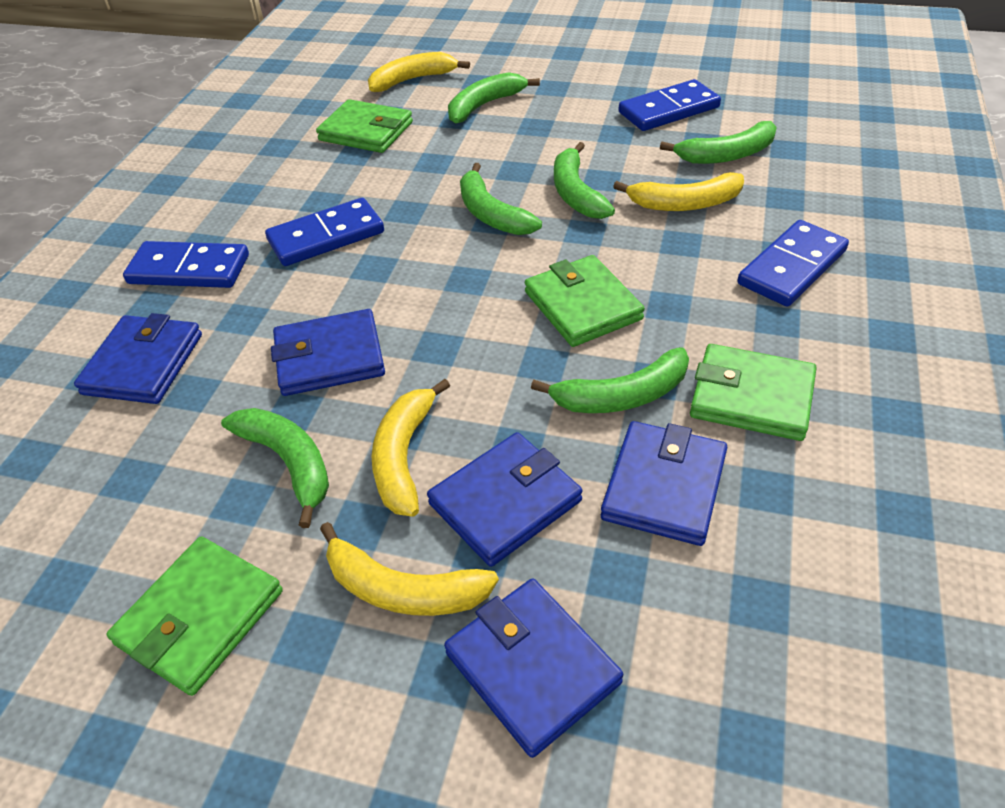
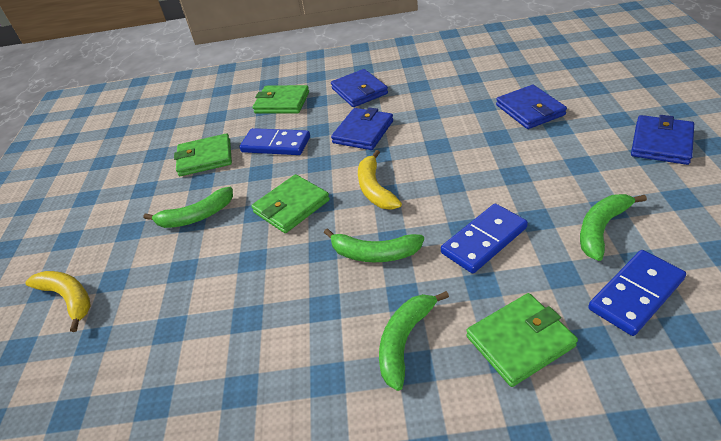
blue domino: [123,241,249,288] [265,198,384,266] [619,79,721,131] [737,220,849,307] = 4 -> [239,128,310,155] [441,203,528,274] [588,250,686,336] = 3
blue wallet: [74,313,202,404] [271,309,385,396] [427,432,582,567] [444,579,623,758] [601,421,727,546] = 5 -> [331,69,388,107] [331,107,393,150] [496,85,567,129] [631,115,694,165] = 4
green banana: [221,408,329,528] [448,72,540,124] [460,163,542,235] [531,347,689,413] [554,142,615,219] [660,121,777,164] = 6 -> [143,187,233,228] [324,229,424,262] [379,291,449,391] [580,194,647,261] = 4
yellow banana: [320,522,499,616] [368,52,470,92] [371,379,450,517] [613,172,744,211] = 4 -> [25,271,91,332] [358,150,402,210] = 2

